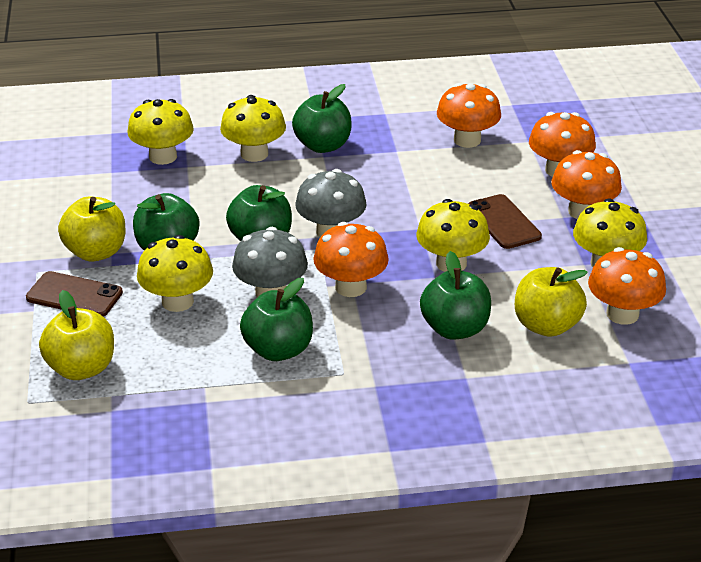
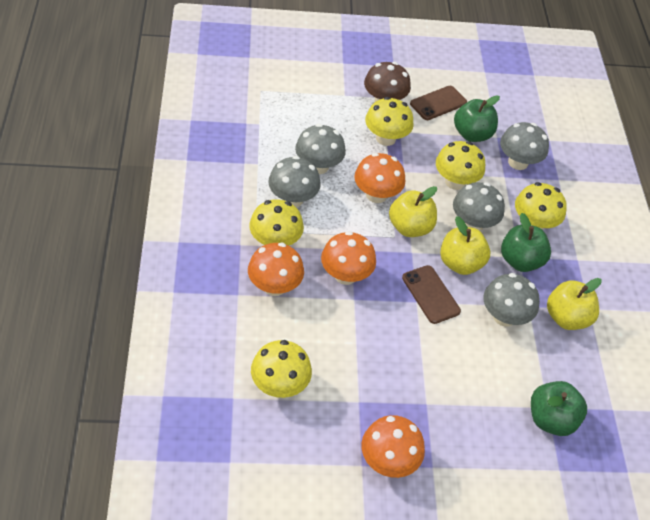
brown mushroom: none = 0 -> [364,62,411,102] = 1
green apple: [133,193,199,250] [226,185,292,241] [240,278,313,361] [292,84,352,153] [420,251,491,340] = 5 -> [454,95,500,142] [501,213,551,272] [531,381,587,436] = 3
grey mushroom: [232,227,308,297] [295,169,367,237] = 2 -> [268,156,321,207] [295,124,346,174] [453,182,505,231] [483,273,540,327] [500,122,549,170] = 5
orange mushroom: [313,222,389,297] [437,83,501,148] [529,112,596,177] [551,150,622,219] [588,247,666,325] = 5 -> [248,243,304,296] [321,231,376,285] [354,153,405,203] [361,415,425,478] = 4

